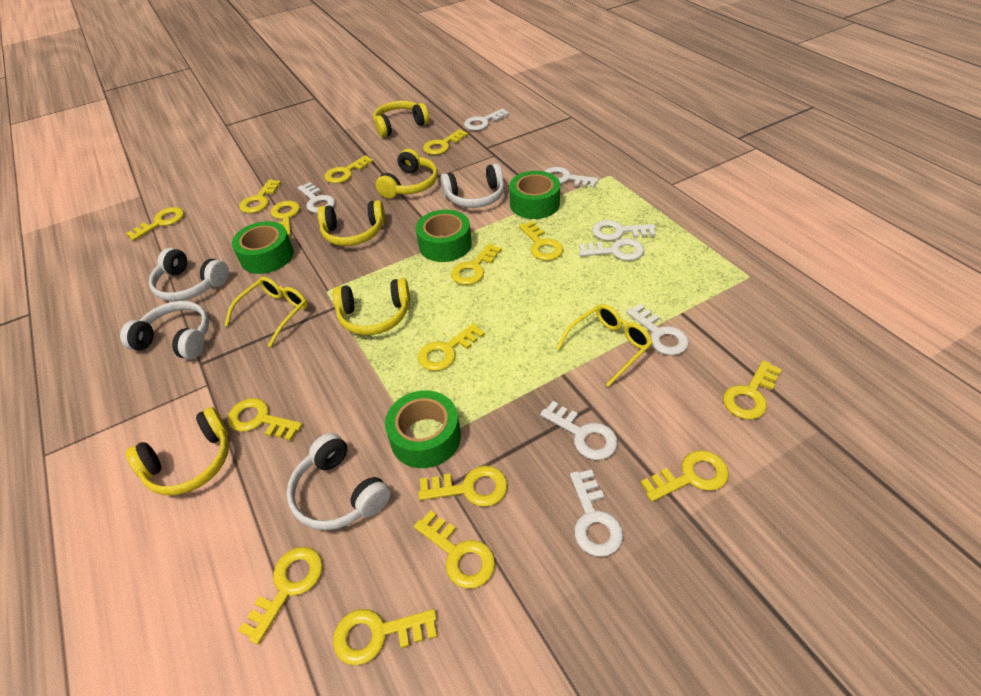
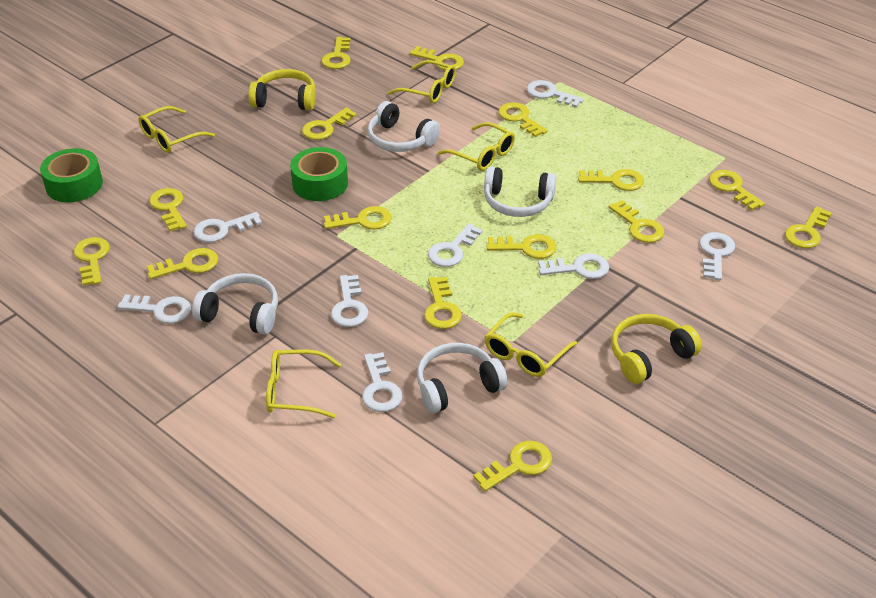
green tape: [232,221,294,274] [385,390,461,468] [416,210,472,262] [509,171,560,219] = 4 -> [40,148,103,202] [290,147,348,201] = 2
yellow glasses: [225,277,308,348] [556,304,653,387] = 2 -> [138,106,215,153] [266,350,341,418] [387,60,456,103] [438,122,515,171] [485,313,577,377] = 5
yellow headphones: [126,407,229,495] [318,200,385,246] [333,278,410,335] [373,101,430,138] [376,149,438,199] = 5 -> [248,69,315,110] [611,314,702,384] = 2

